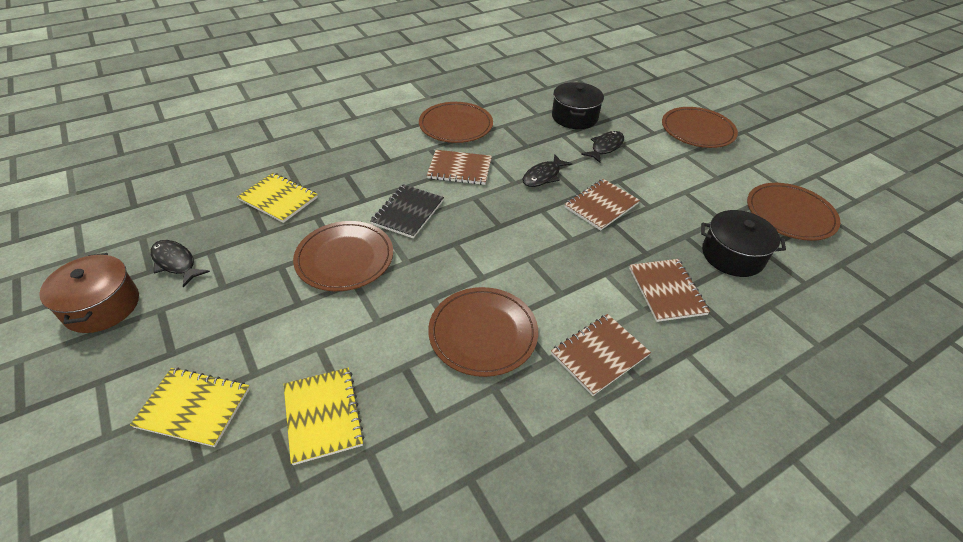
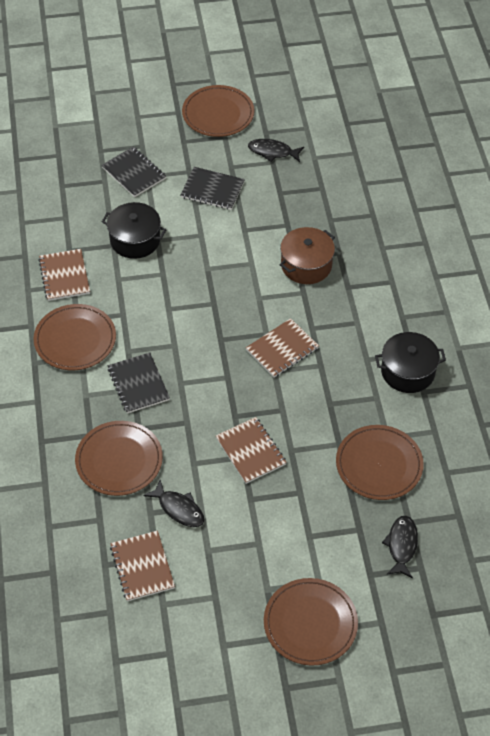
black notebook: [370,184,444,238] = 1 -> [102,146,166,197] [108,352,170,413] [180,167,245,210] = 3
yellow notebook: [130,368,250,447] [237,173,318,223] [284,368,365,465] = 3 -> none = 0

